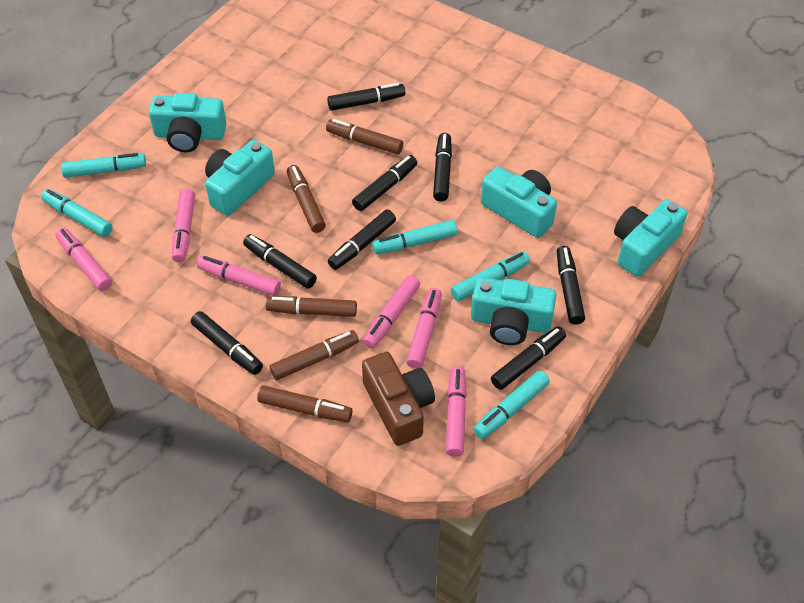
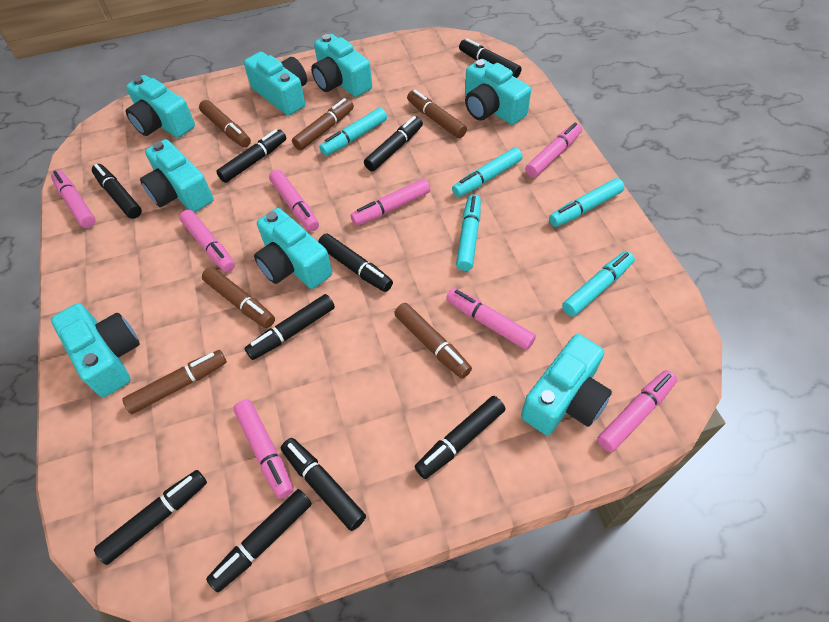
black marker: [191,311,263,375] [243,234,317,289] [327,83,405,111] [328,210,396,270] [352,155,417,211] [433,133,452,201] [491,326,566,390] [557,246,585,325] = 8 -> [92,164,142,219] [94,470,207,565] [206,489,312,592] [216,129,286,183] [244,294,335,360] [281,438,366,531] [318,233,393,292] [364,116,423,171] [415,396,506,479] [459,38,522,78] = 10
brown camera: [362,352,435,446] = 1 -> none = 0
brown marker: [257,386,353,422] [266,296,357,317] [270,330,359,380] [287,165,326,233] [326,119,403,155] = 5 -> [122,350,227,414] [199,100,251,148] [202,267,275,328] [292,98,354,150] [394,303,472,379] [407,90,467,138] = 6
pink marker: [55,228,112,291] [172,189,195,262] [197,255,281,296] [363,275,420,349] [406,288,442,369] [446,366,467,457] = 6 -> [51,170,96,228] [179,210,235,272] [233,399,293,499] [269,170,319,231] [350,178,430,226] [446,288,536,350] [525,123,582,177] [597,370,677,452] = 8
turquoise camera: [149,93,227,152] [205,140,275,216] [471,277,556,345] [481,166,557,238] [614,199,687,277] = 5 -> [51,303,140,397] [126,75,195,138] [140,139,214,212] [244,52,307,116] [254,208,332,289] [311,34,372,97] [465,59,531,125] [521,334,612,435] = 8

